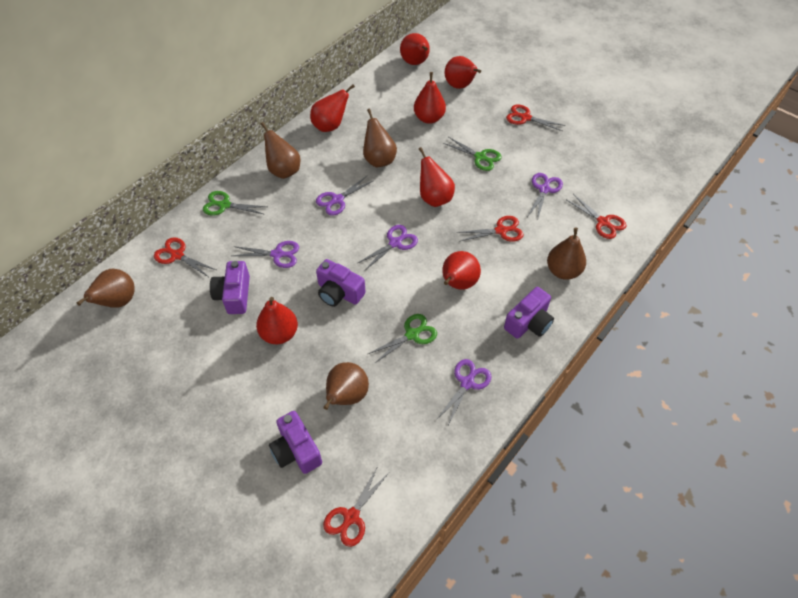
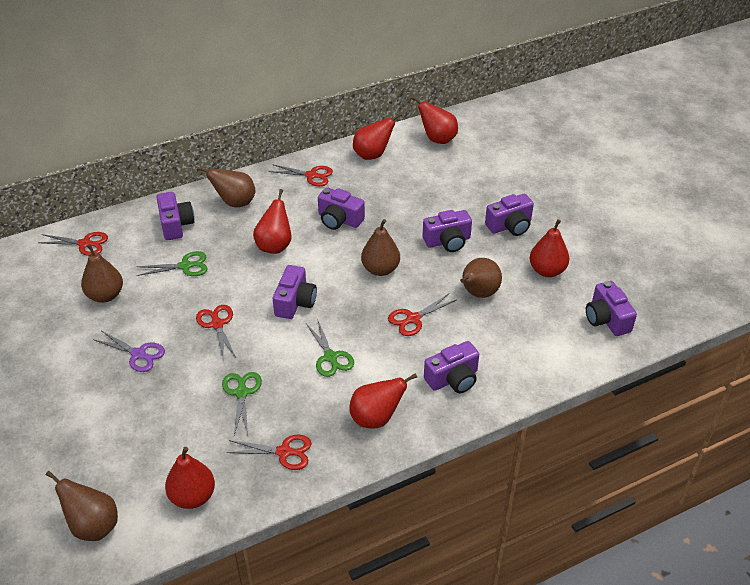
purple camera: [210,261,250,314] [269,411,322,474] [316,259,366,307] [504,287,554,339] = 4 -> [156,192,194,240] [273,265,317,319] [318,187,365,230] [422,210,472,252] [424,341,479,393] [485,194,534,236] [586,281,637,336] = 7
purple scissors: [232,241,299,268] [316,176,373,215] [358,225,418,270] [436,359,491,425] [528,173,563,218] = 5 -> [93,331,165,372] = 1
red pear: [256,297,298,344] [310,84,355,132] [400,33,430,65] [414,72,446,124] [419,147,455,207] [442,251,481,290] [445,56,481,89] = 7 -> [165,447,215,509] [253,189,292,254] [349,373,417,429] [353,113,402,160] [411,96,458,144] [530,219,569,277] = 6

